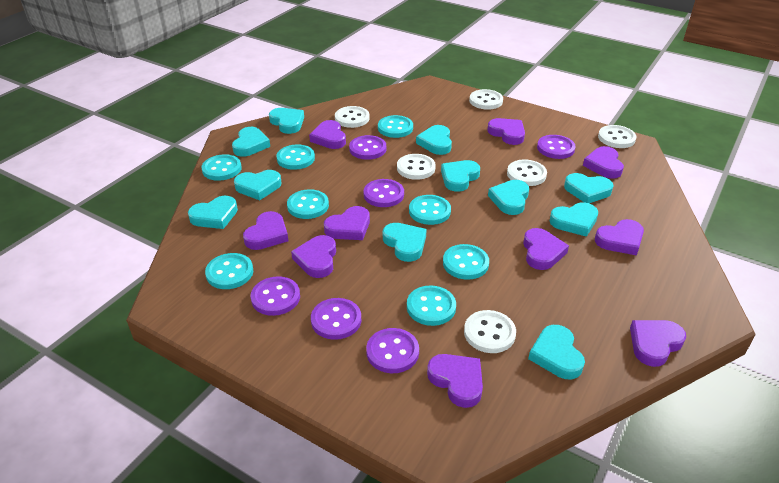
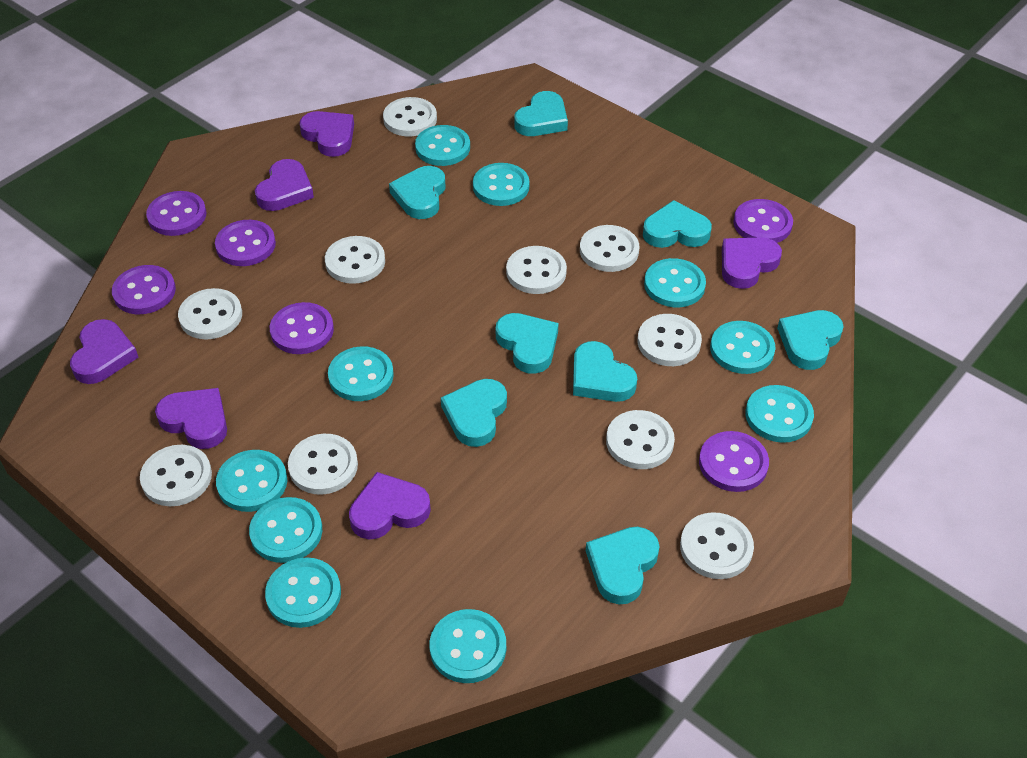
purple heart: [243,211,288,250] [291,235,336,278] [309,120,346,149] [324,206,370,240] [427,354,483,408] [487,118,525,145] [523,228,569,270] [583,146,624,179] [595,219,644,255] [630,320,686,367] = 10 -> [70,319,138,384] [155,388,227,449] [255,159,314,211] [300,111,354,157] [349,472,431,539] [722,237,782,289] = 6
turquoise button: [201,154,242,181] [205,253,253,289] [276,145,315,170] [287,189,329,219] [378,115,413,138] [407,285,456,326] [409,195,451,225] [443,244,489,280] = 8 -> [216,450,287,512] [249,497,322,563] [265,557,341,628] [328,346,394,401] [415,125,470,166] [430,609,506,683] [473,163,529,206] [644,258,706,307] [710,321,776,374] [745,385,814,443] = 10
turquoise heart: [188,196,238,229] [232,127,270,157] [234,170,282,200] [269,108,304,134] [383,223,427,262] [416,125,452,155] [441,160,480,192] [488,180,529,215] [528,325,585,380] [549,202,598,237] [564,173,614,203] = 11 -> [389,166,446,219] [441,379,507,447] [496,313,558,374] [514,91,568,136] [573,341,637,402] [586,527,660,604] [643,200,712,248] [777,310,844,370] = 8
white button: [335,106,370,128] [397,154,436,180] [464,310,516,353] [469,89,503,110] [507,160,547,186] [598,125,637,148] = 6 -> [140,445,212,506] [178,288,242,340] [288,434,358,494] [325,236,385,284] [383,97,437,136] [506,246,567,294] [580,225,639,272] [606,410,675,469] [638,314,702,366] [680,512,754,579] = 10

